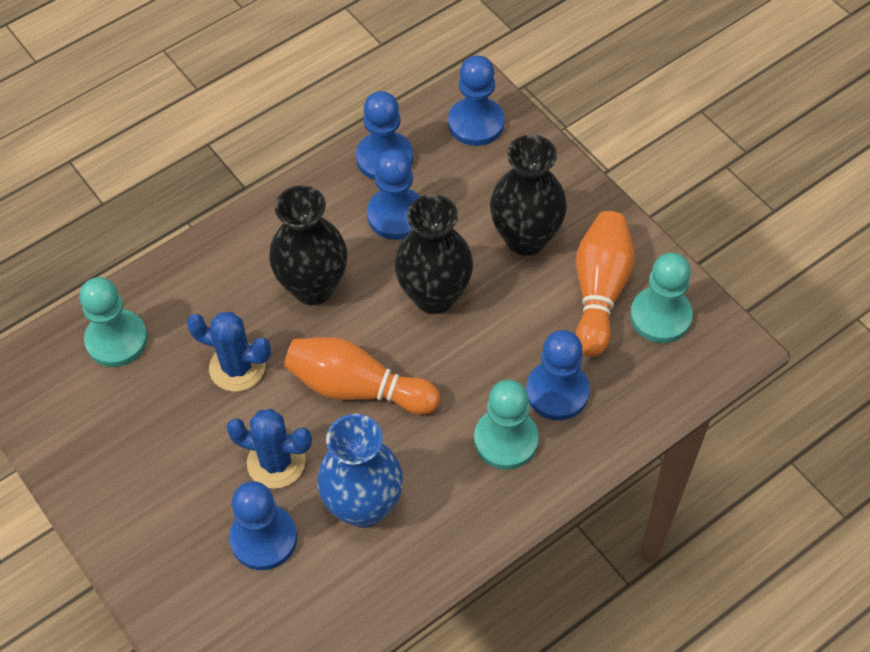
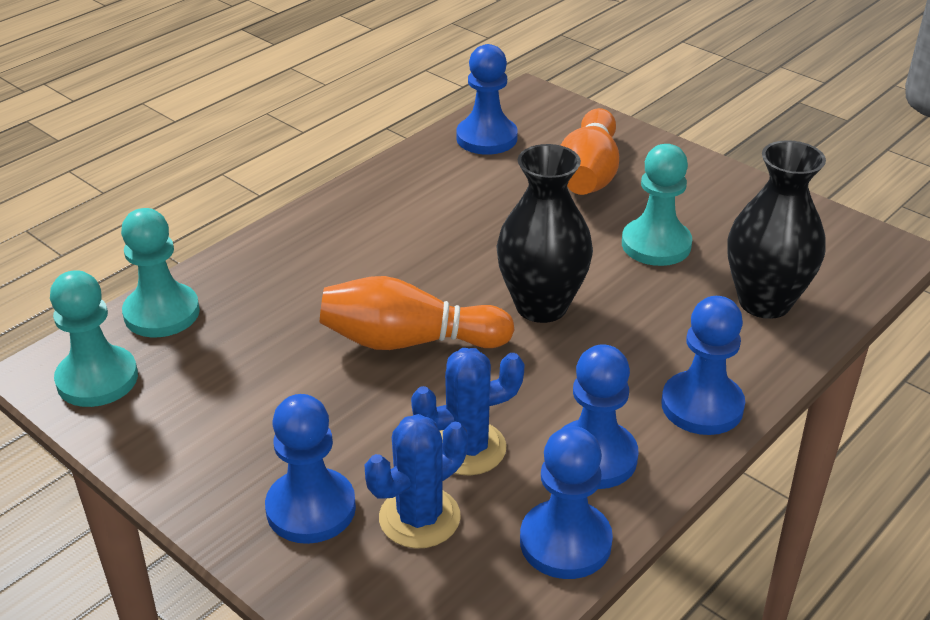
black vase: [269,185,347,305] [394,194,473,314] [490,135,567,256] = 3 -> [496,144,593,323] [727,140,826,319] = 2
blue vase: [317,414,403,528] = 1 -> none = 0

